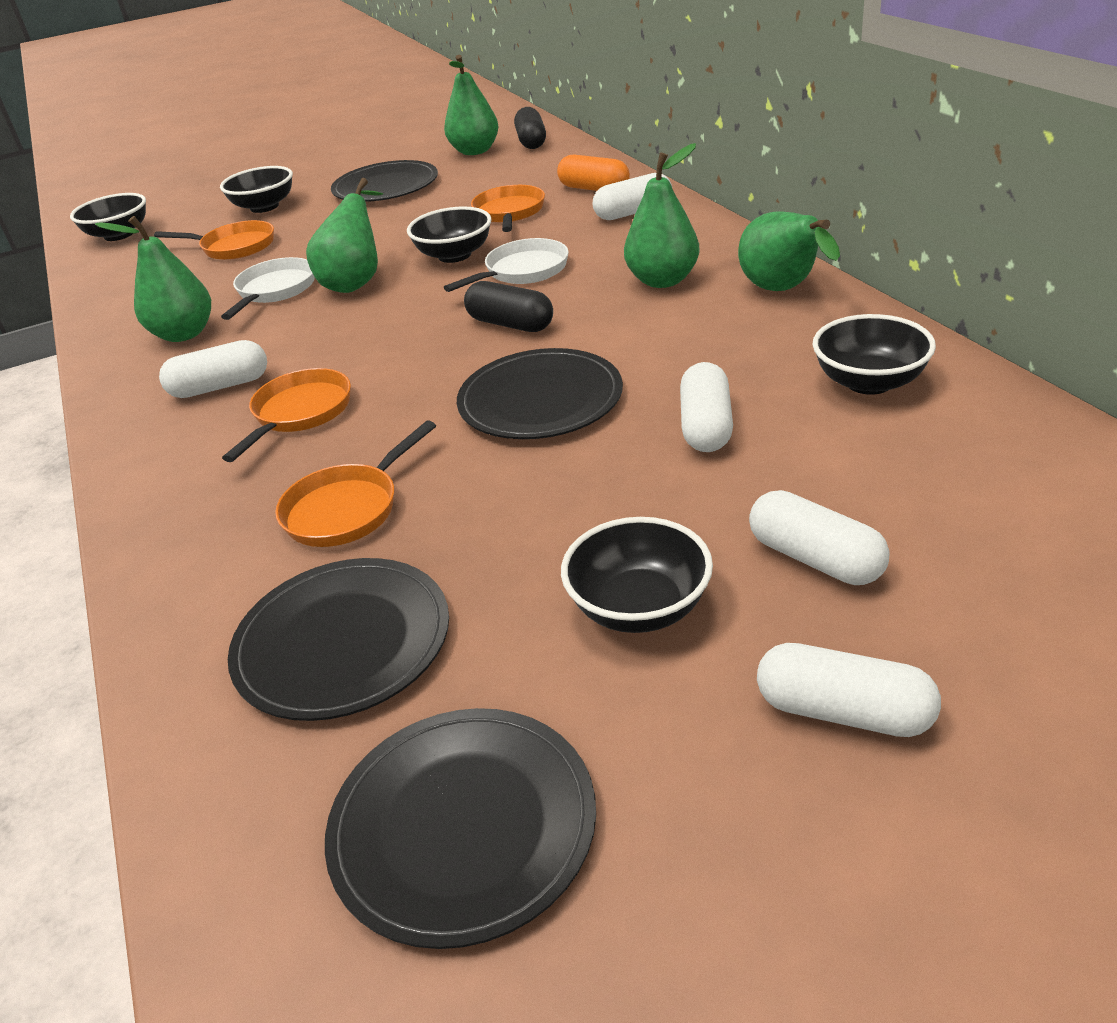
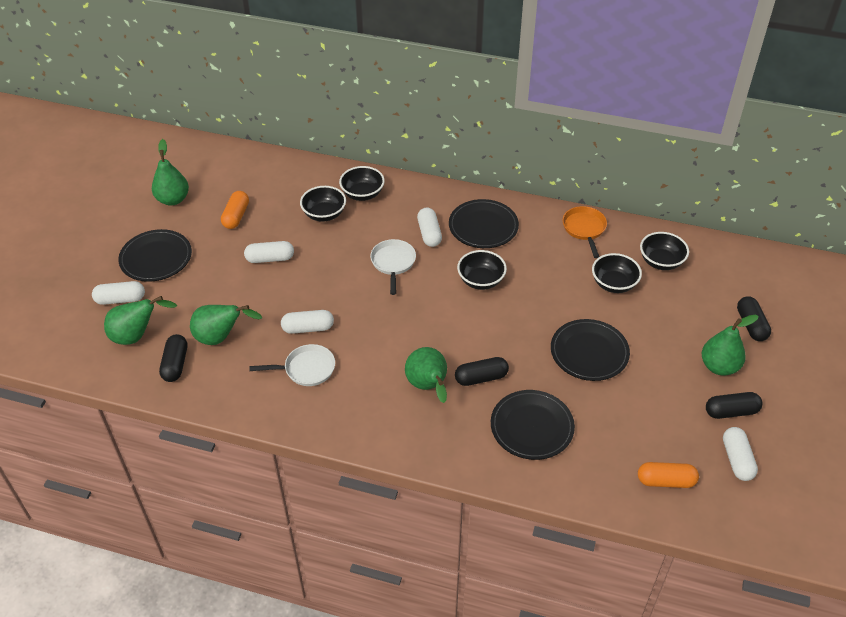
black capsule: [464,281,553,332] [514,107,546,149] = 2 -> [159,334,187,382] [455,357,509,386] [706,392,762,419] [737,296,771,341] = 4
orange capsule: [557,155,630,191] = 1 -> [221,191,249,229] [638,462,699,488] = 2
orange pan: [154,220,274,260] [222,368,351,462] [275,420,436,547] [471,185,545,232] = 4 -> [562,206,607,258] = 1

